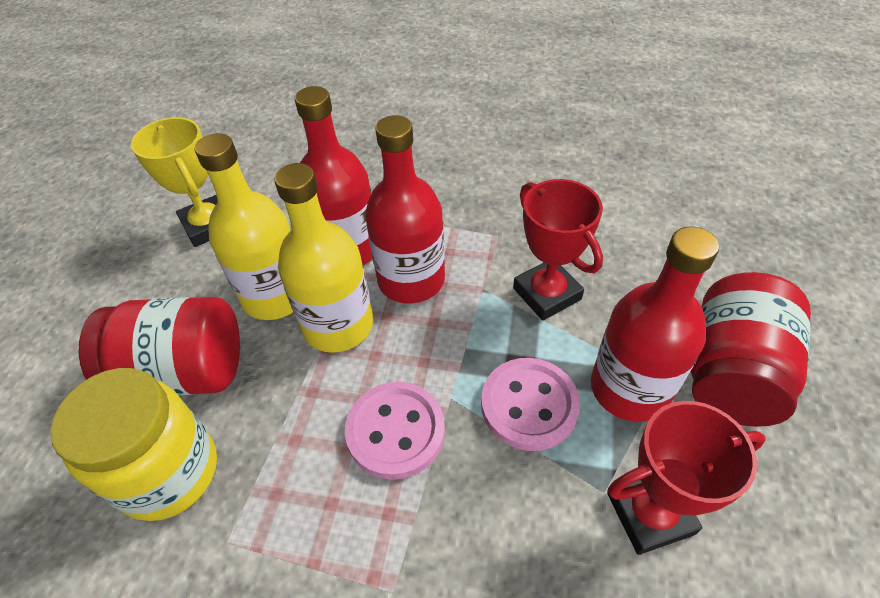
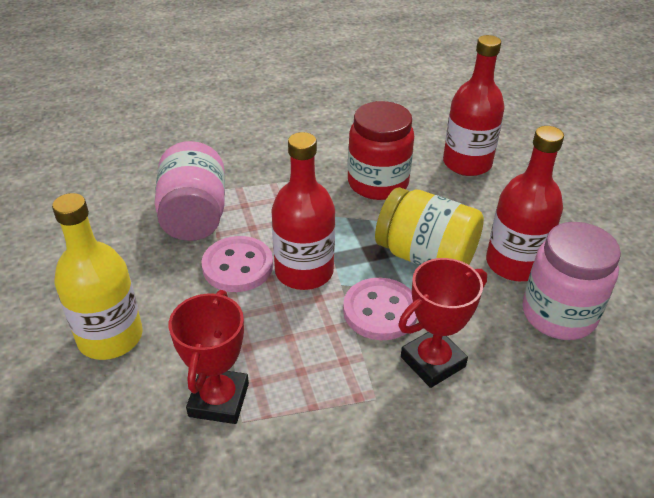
pink jar: none = 0 -> [155,141,225,241] [523,222,621,340] = 2
red jar: [79,297,240,395] [691,272,811,427] = 2 -> [348,101,414,200] = 1
yellow bottle: [195,133,293,320] [274,163,373,353] = 2 -> [52,193,143,360] = 1
yellow trophy: [131,117,218,247] = 1 -> none = 0

